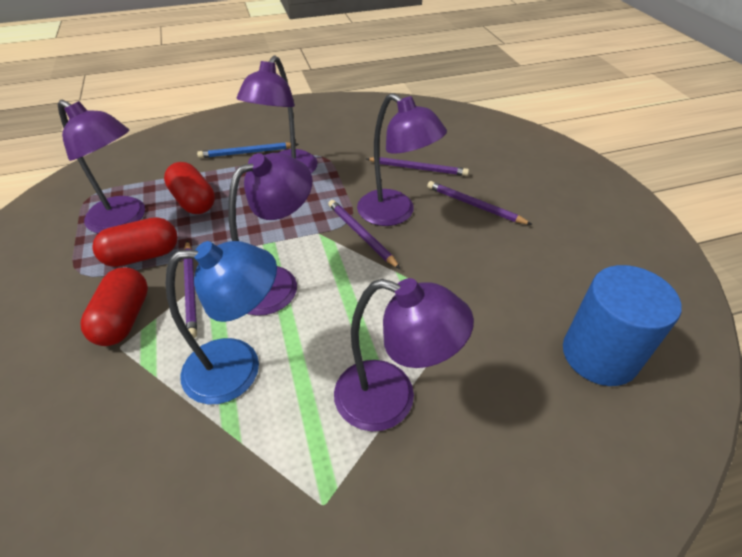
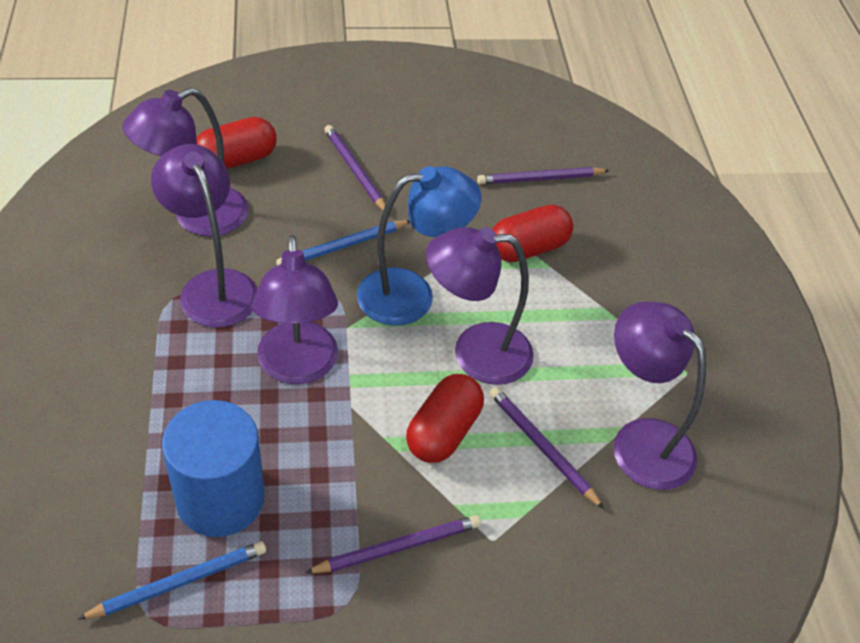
blue pencil: [197,142,299,158] = 1 -> [77,541,266,620] [276,220,410,266] = 2

